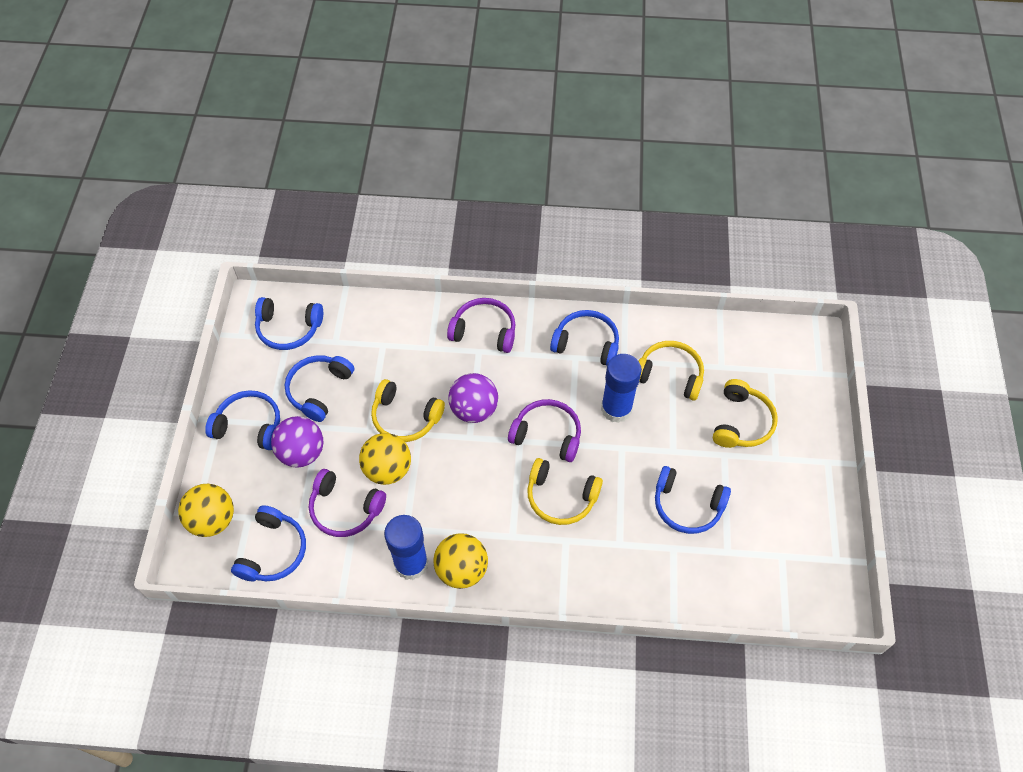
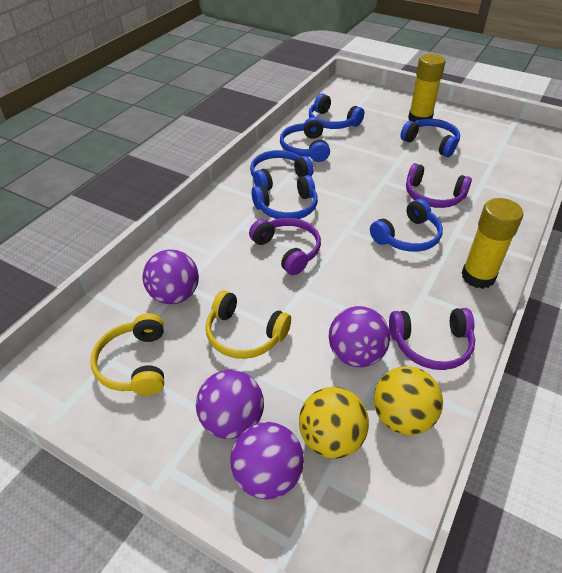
blue glue stick: [384,515,428,580] [601,354,642,423] = 2 -> none = 0
purple ball: [271,416,323,468] [448,373,498,423] = 2 -> [143,249,199,304] [196,370,264,439] [230,422,304,499] [329,306,390,367] = 4
yellow ball: [178,484,234,537] [359,433,411,485] [434,533,488,589] = 3 -> [299,387,369,459] [374,366,443,435] = 2
yellow glue stick: none = 0 -> [408,54,446,122] [462,198,523,289] = 2
yellow headphones: [371,379,445,442] [527,458,603,525] [639,341,704,401] [713,379,778,448] = 4 -> [90,313,164,396] [206,290,291,359] = 2

